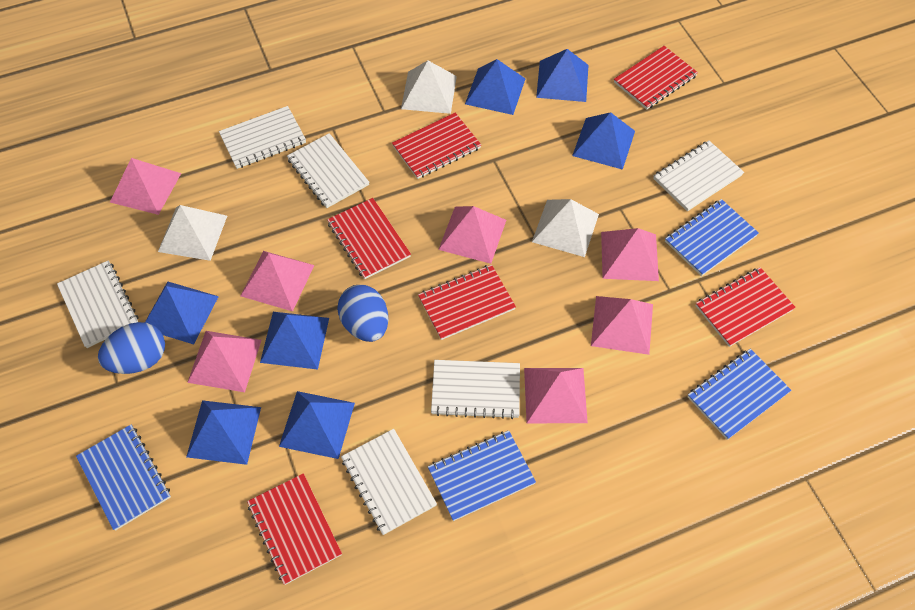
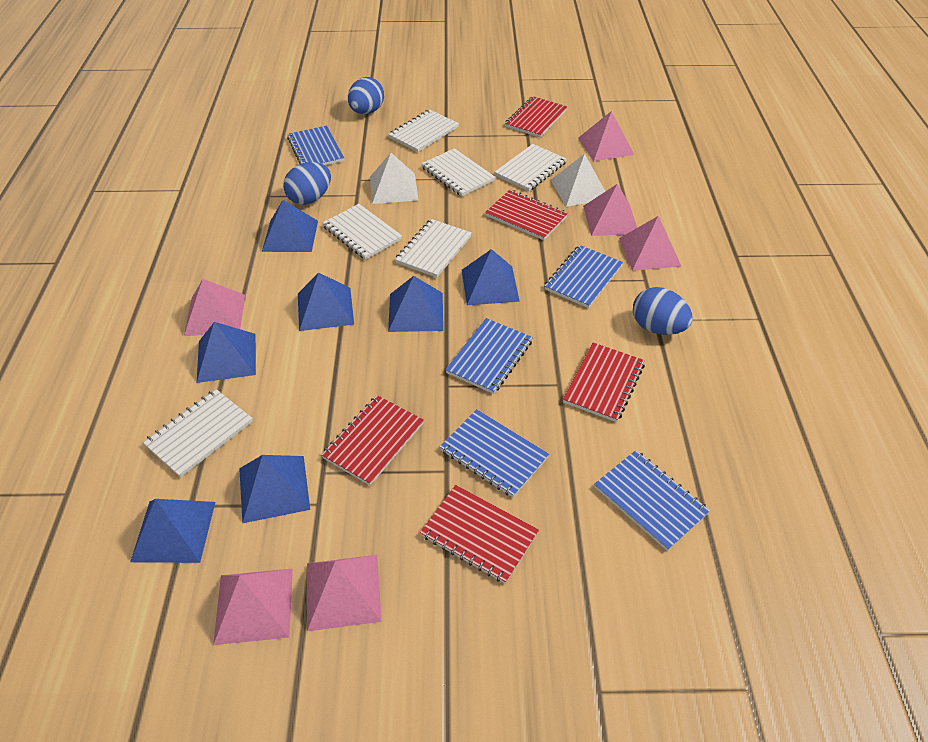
blue egg: [98,322,165,374] [337,285,389,342] = 2 -> [283,162,331,205] [348,77,384,114] [633,287,693,335] = 3
blue notebook: [76,425,171,531] [428,430,536,521] [665,199,759,276] [688,349,791,440] = 4 -> [287,125,344,165] [440,409,549,497] [445,318,533,394] [545,245,623,308] [594,450,710,551] = 5
pink pyramid: [110,158,181,215] [187,331,261,392] [241,251,314,311] [438,206,506,264] [524,368,588,423] [591,296,653,355] [601,228,659,281] = 7 -> [184,279,245,336] [213,569,293,645] [307,555,382,631] [578,111,634,161] [583,184,637,236] [619,216,682,271] = 6
red notebook: [247,473,342,585] [327,198,411,279] [392,113,481,179] [418,265,516,340] [614,46,698,110] [695,267,796,347] = 6 -> [321,395,424,485] [420,485,539,584] [485,190,568,240] [505,96,567,138] [563,343,645,422] = 5
white pyramid: [158,205,227,261] [401,60,457,114] [532,199,599,257] = 3 -> [370,153,418,204] [551,154,605,207] = 2

